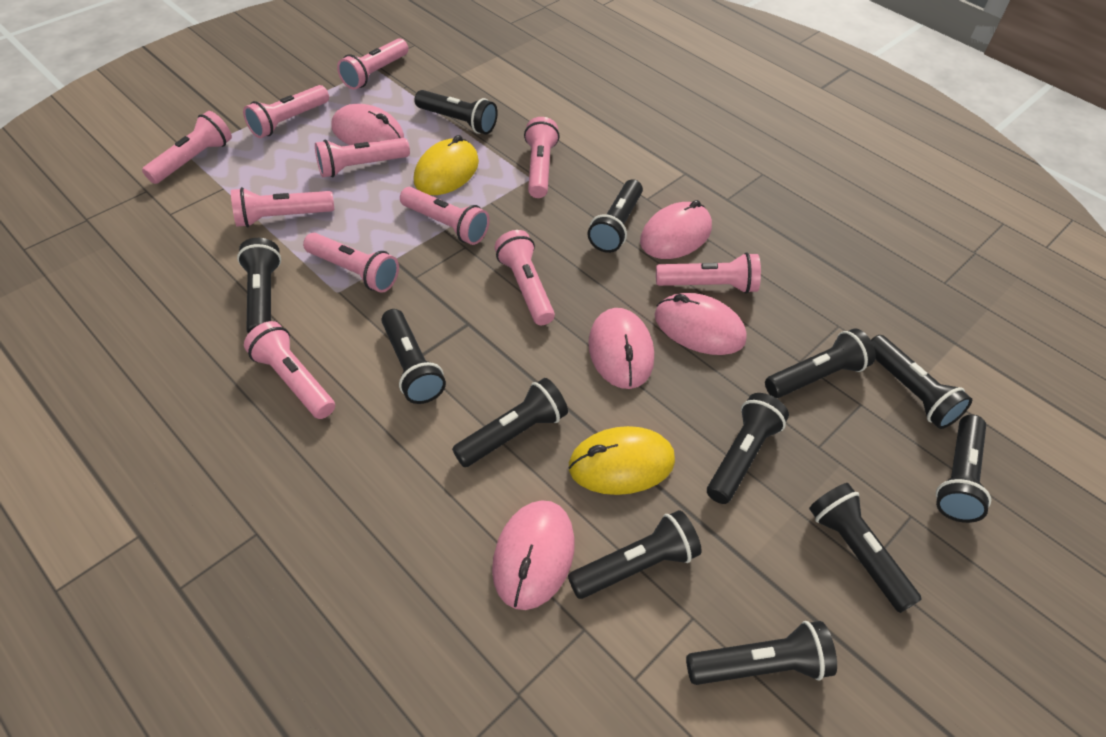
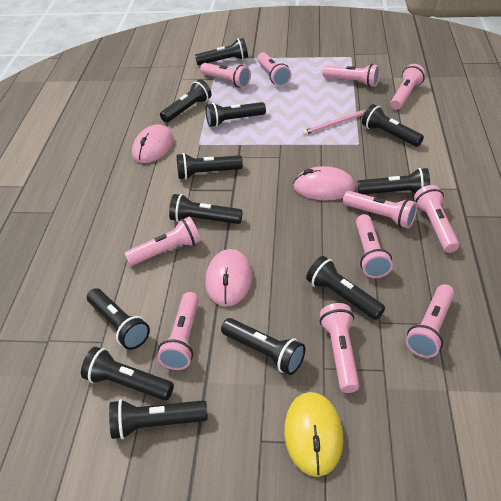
pink mouse: [331,104,404,145] [492,500,575,610] [588,308,654,389] [640,200,712,259] [655,293,747,355] = 5 -> [132,124,174,163] [205,249,252,306] [293,166,356,200] = 3
pink pencil: none = 0 -> [303,110,366,135] = 1
yellow mouse: [413,135,479,195] [569,426,675,495] = 2 -> [284,392,344,477] = 1

